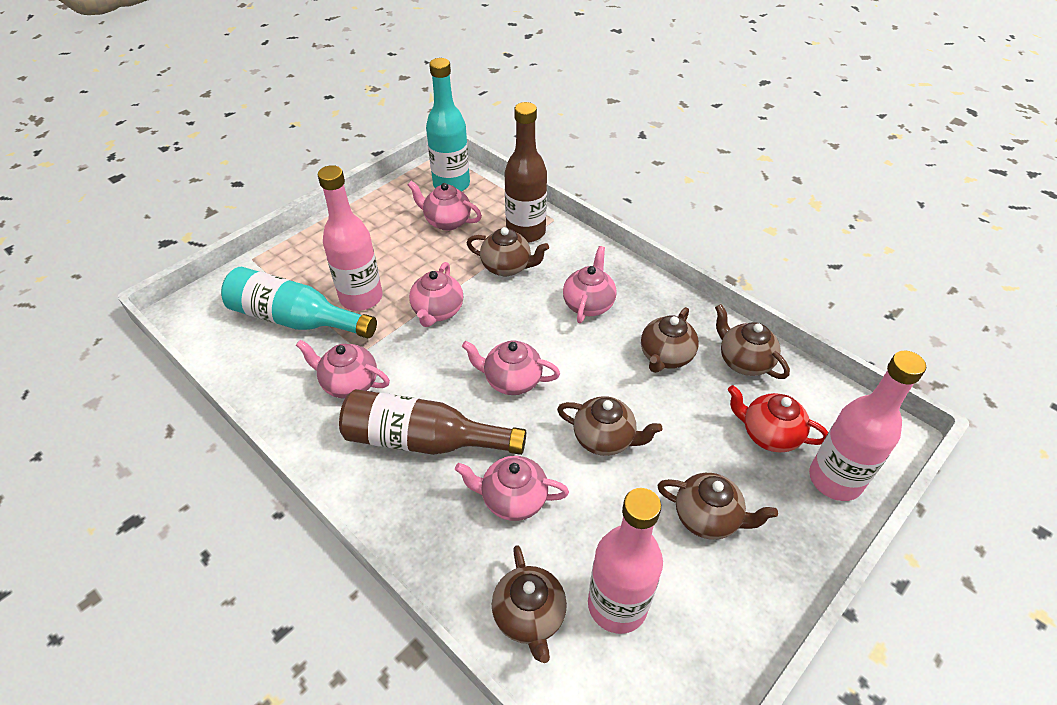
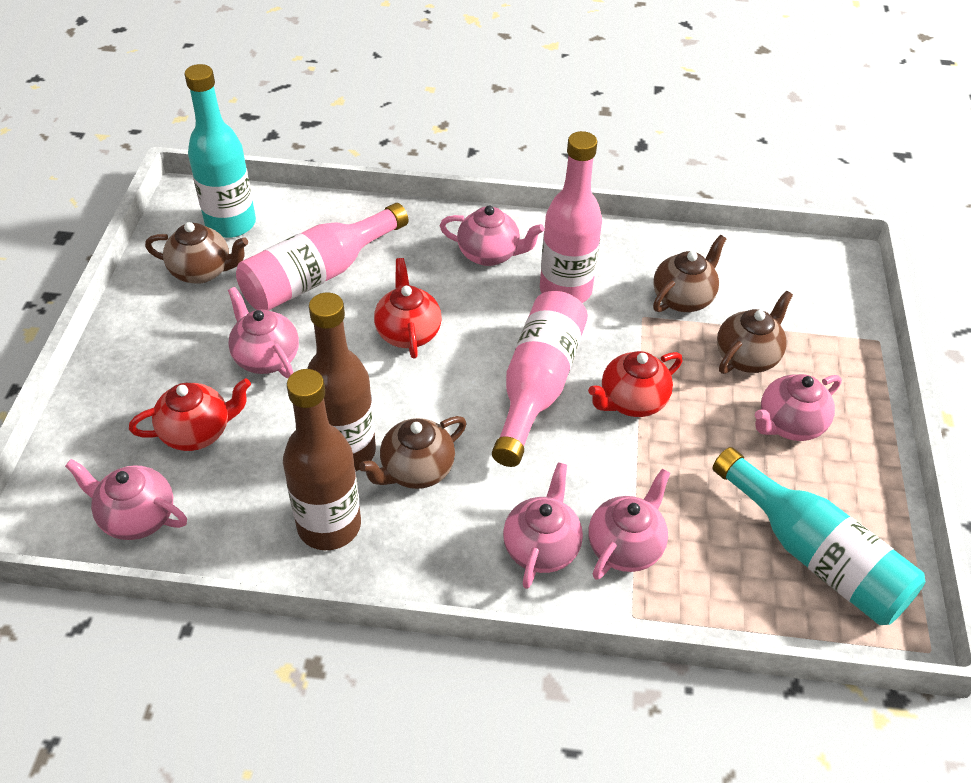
brown teapot: [466,227,549,276] [492,545,567,663] [557,396,662,456] [641,307,699,373] [657,473,778,540] [715,304,790,379] = 6 -> [145,222,248,284] [359,416,466,489] [653,235,726,312] [717,291,793,374] = 4
red teapot: [728,385,828,453] = 1 -> [129,378,251,451] [374,258,442,359] [588,351,682,417] = 3

